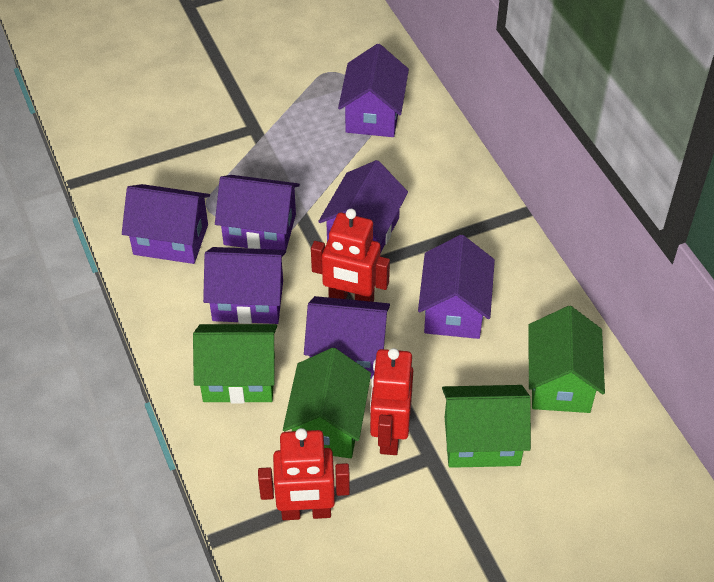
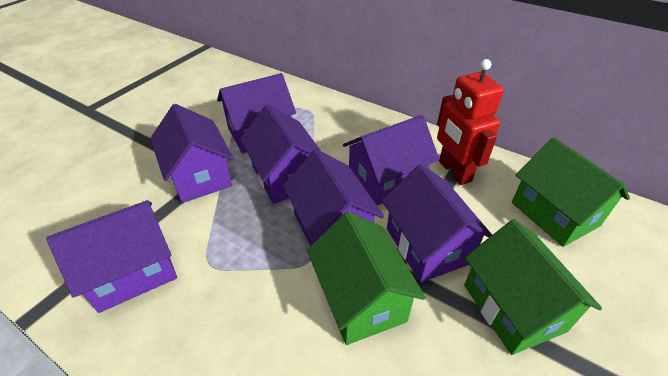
green house: [193,324,277,403] [283,348,371,458] [442,385,531,468] [529,306,605,413] = 4 -> [307,212,426,345] [464,219,602,355] [512,137,630,247] = 3
red robot: [258,428,350,520] [311,209,390,302] [370,348,413,455] = 3 -> [437,59,504,185] = 1

